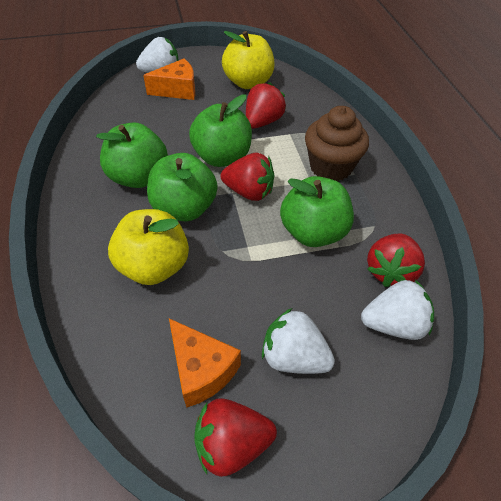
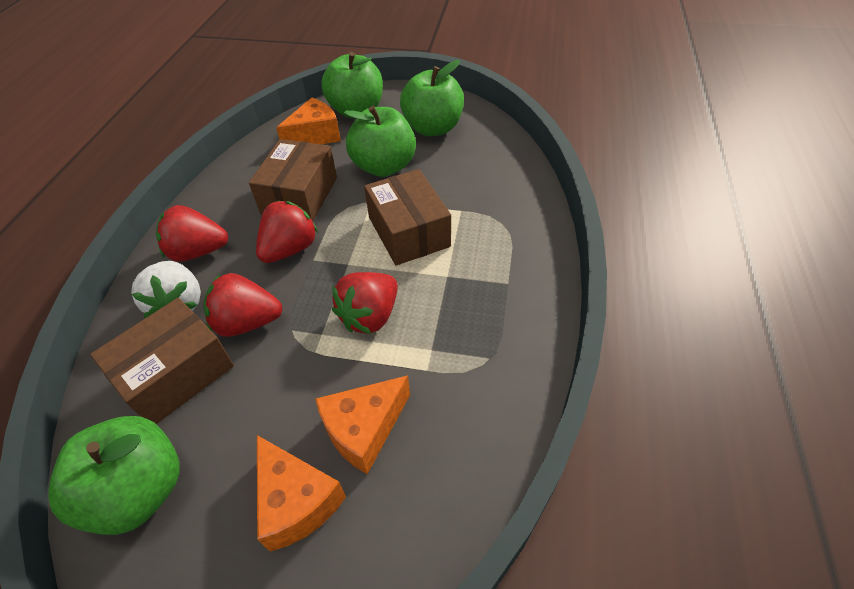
brown box: none = 0 -> [90,298,234,424] [249,139,337,221] [364,169,451,266] = 3
brown cupcake: [305,106,369,181] = 1 -> none = 0
orange cheese: [143,59,195,100] [169,318,241,408] = 2 -> [257,435,346,552] [276,98,341,144] [315,375,410,474] = 3
white strawberry: [136,37,179,73] [262,308,335,374] [361,280,434,340] = 3 -> [131,261,201,318] = 1
yellow apple: [108,209,189,285] [222,31,274,89] = 2 -> none = 0

